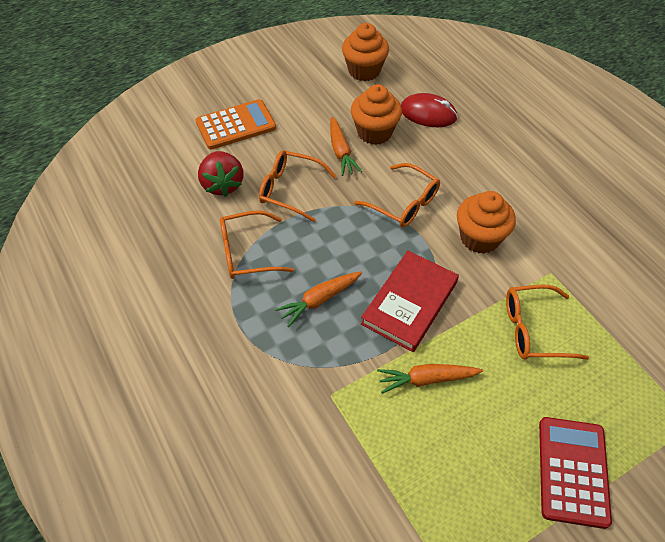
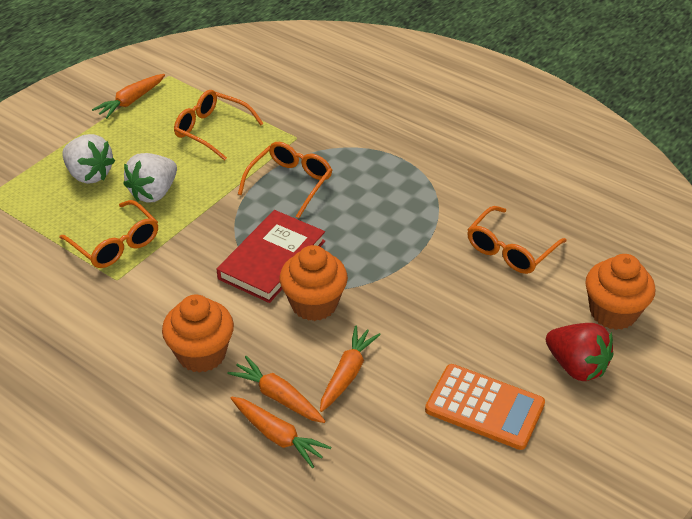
orange carrot: [275,271,362,327] [330,117,362,176] [377,364,483,394] = 3 -> [92,74,165,119] [227,356,326,423] [231,397,331,468] [320,326,381,412] = 4
red calculator: [539,417,612,529] = 1 -> none = 0
red mouse: [401,93,458,127] = 1 -> none = 0
white strawberry: none = 0 -> [62,134,115,184] [123,153,177,203] = 2

